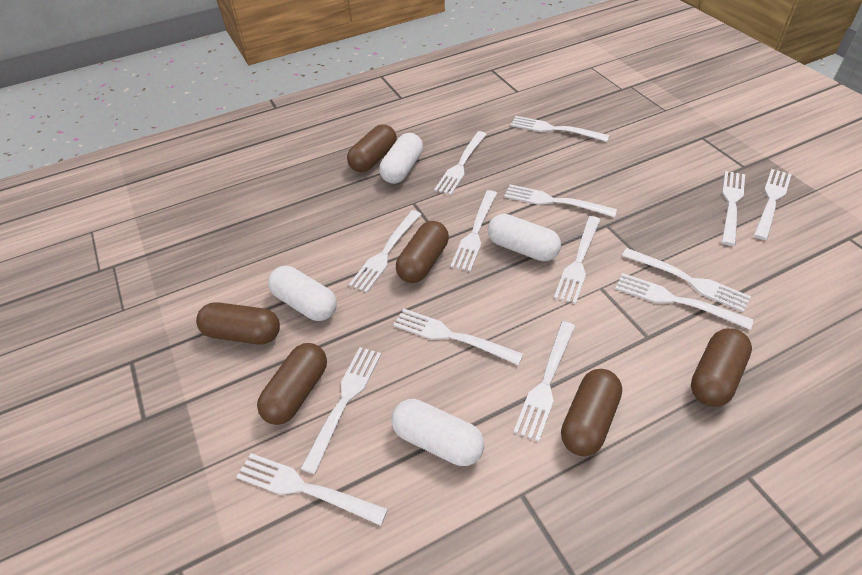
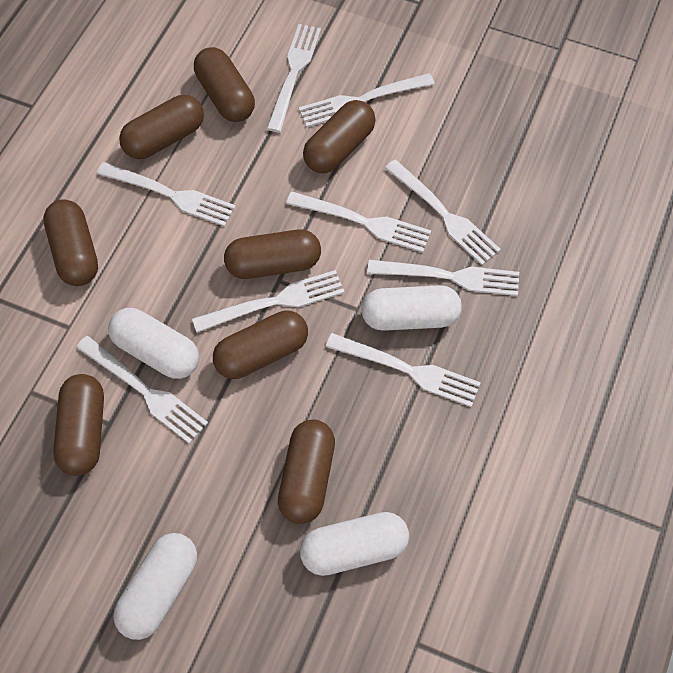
brown capsule: [196,302,280,345] [257,343,327,425] [347,124,397,172] [396,221,449,283] [561,369,622,456] [691,328,752,407] = 6 -> [43,199,98,286] [53,374,104,476] [119,95,204,159] [194,47,255,122] [213,311,308,379] [224,229,321,279] [278,420,335,524] [303,100,376,173] = 8
white fork: [236,453,388,526] [301,347,381,474] [349,210,421,292] [393,309,523,365] [434,131,487,195] [450,190,497,271] [504,184,617,217] [510,116,610,142] [514,321,575,442] [554,216,600,304] [615,273,753,330] [622,248,751,312] [722,171,745,246] [754,169,792,240] = 14 -> [76,336,208,444] [97,162,236,226] [192,270,345,333] [267,24,321,132] [286,192,431,252] [299,73,435,127] [326,333,481,407] [367,260,519,296] [385,160,501,265] = 9

